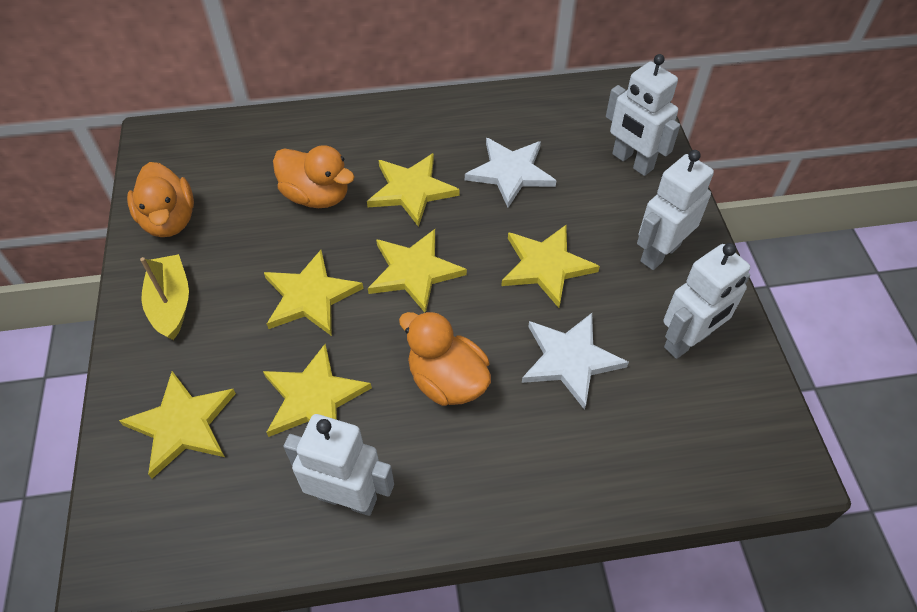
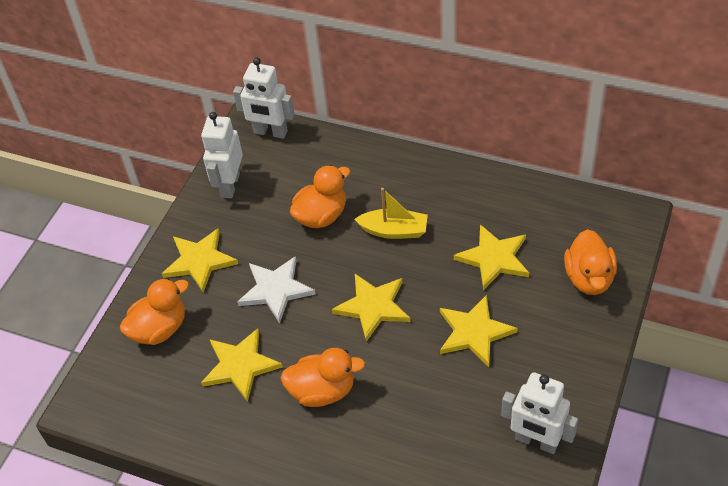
orange duck: [127,162,194,237] [273,145,355,208] [399,311,491,406] = 3 -> [120,278,189,345] [281,348,365,407] [290,165,350,228] [564,229,617,295] = 4
white robot: [283,414,394,516] [606,54,680,176] [637,150,714,270] [663,243,750,359] = 4 -> [201,112,243,198] [233,58,295,139] [501,372,578,454] = 3
white star: [465,138,556,207] [522,313,629,410] = 2 -> [237,256,316,323] = 1
yellow star: [119,371,236,479] [263,344,372,437] [264,250,364,336] [367,153,459,227] [368,229,467,313] [501,225,600,308] = 6 -> [162,228,238,293] [201,328,283,402] [332,274,410,342] [440,295,518,367] [454,224,529,290] = 5

